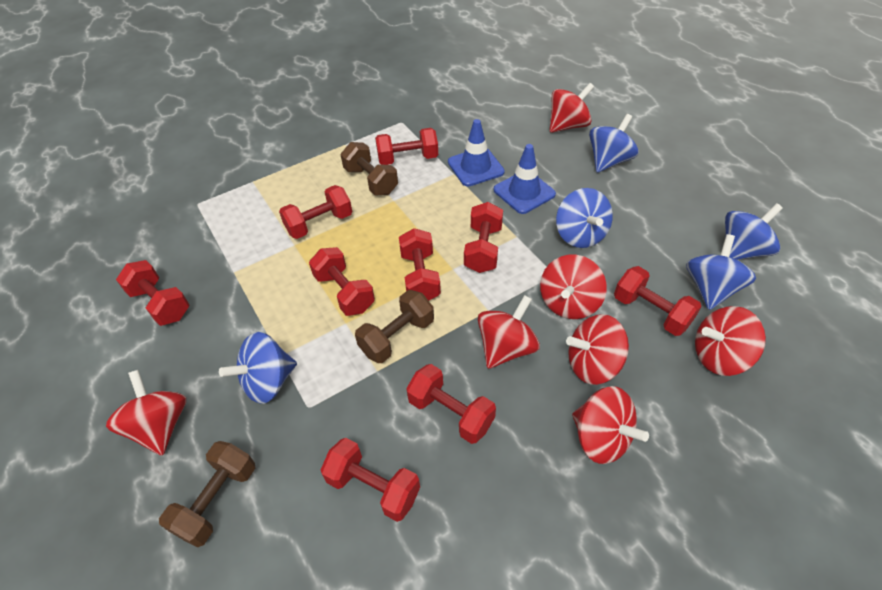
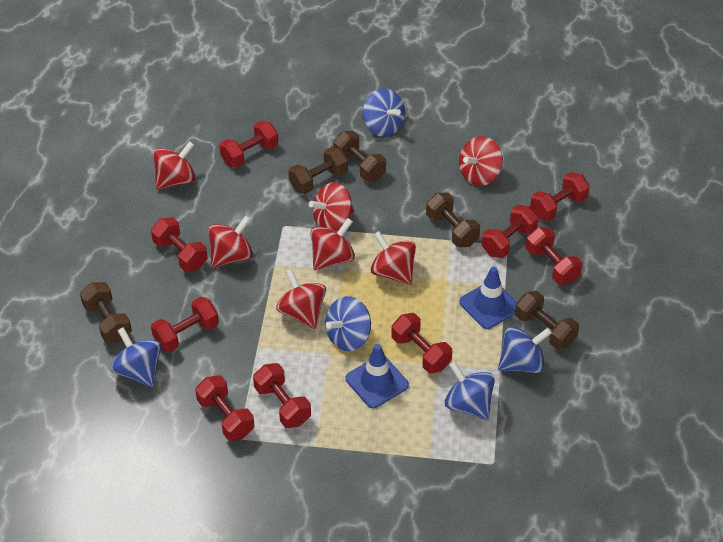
brown dumbbell: [159,441,255,547] [341,142,398,195] [355,290,434,363] = 3 -> [80,282,132,343] [288,147,348,194] [333,131,386,181] [426,193,480,247] [515,291,579,349] = 5

